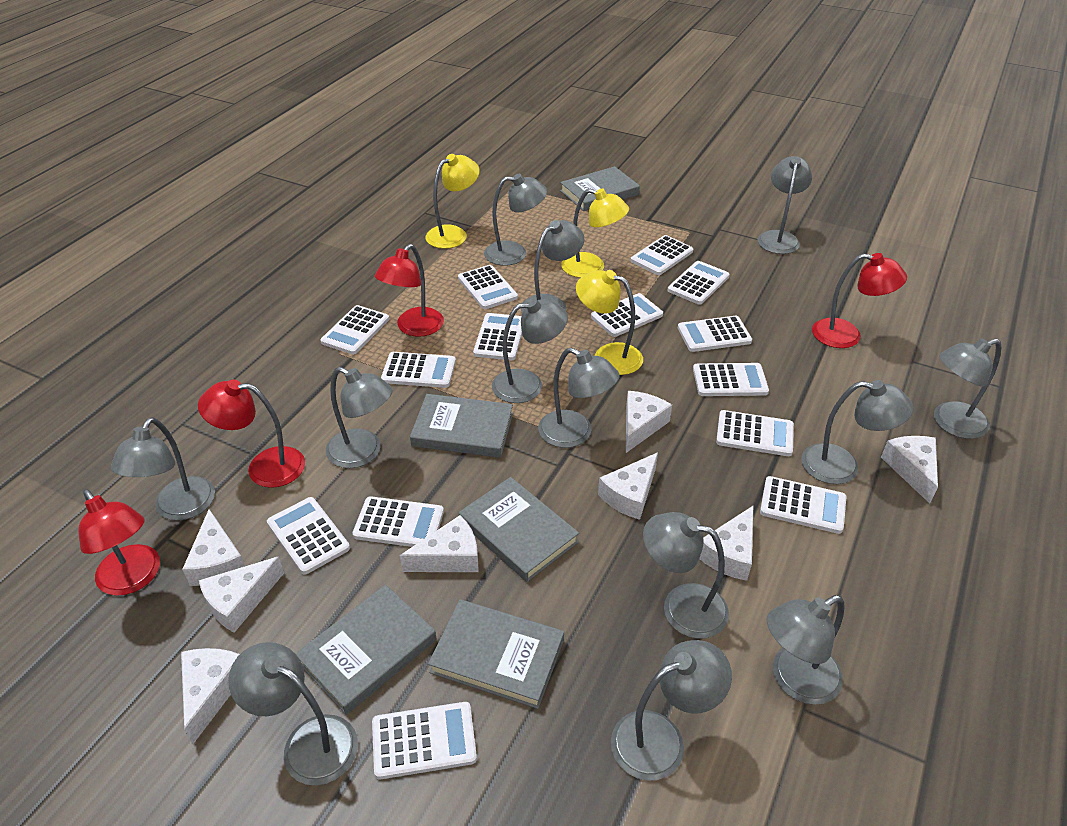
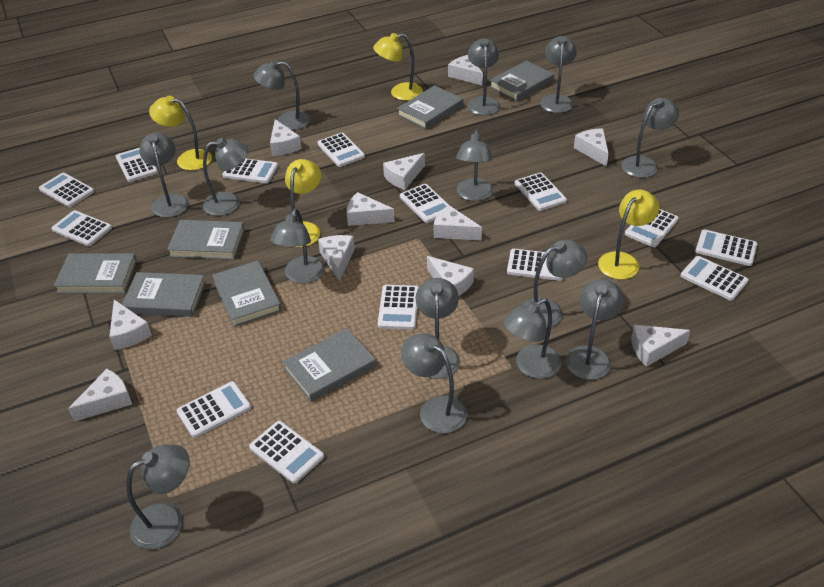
grey book: [295,585,436,715] [410,394,513,458] [428,599,564,709] [459,477,579,582] [560,166,640,211] = 5 -> [54,253,137,293] [122,272,206,317] [167,220,245,260] [212,261,282,327] [283,328,376,402] [397,85,463,129] [490,61,554,101] = 7
grey lamp: [111,417,215,520] [228,642,358,785] [326,367,393,468] [484,174,547,266] [492,298,568,403] [521,220,584,313] [538,347,619,448] [611,640,732,781] [643,512,729,639] [758,156,812,254] [767,595,845,705] [801,380,913,484] [934,338,1001,439] = 13 -> [127,444,190,549] [139,133,189,217] [203,138,248,216] [253,60,311,130] [270,208,325,284] [401,333,467,433] [415,278,460,379] [456,129,493,201] [467,38,500,115] [503,298,562,379] [522,240,587,328] [540,36,577,113] [565,279,624,380] [621,98,679,178] = 14
red lamp: [78,489,160,596] [198,380,305,488] [375,244,444,337] [812,253,907,348] = 4 -> none = 0
white cheese: [181,648,240,744] [182,509,245,586] [199,557,284,633] [400,515,479,572] [598,452,658,520] [626,391,672,453] [699,506,753,581] [881,436,938,504] = 8 -> [68,369,132,422] [109,300,152,350] [270,119,302,156] [318,235,355,281] [347,192,395,226] [383,153,425,190] [427,256,474,296] [434,205,482,240] [448,55,483,86] [574,128,609,167] [631,325,691,367] = 11
yellow lamp: [425,154,480,249] [561,189,629,278] [576,270,643,375] = 3 -> [149,96,212,170] [285,159,321,247] [373,33,423,101] [598,189,659,279] = 4

